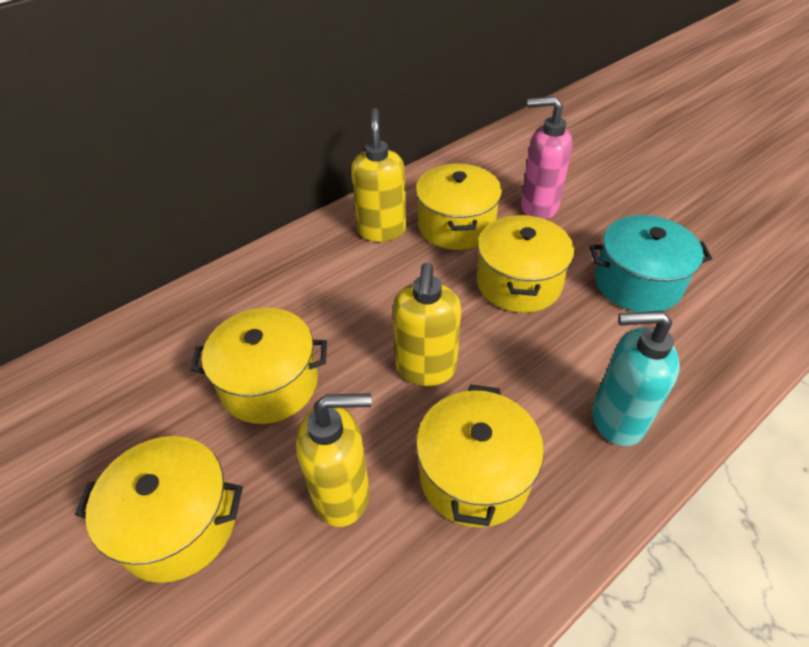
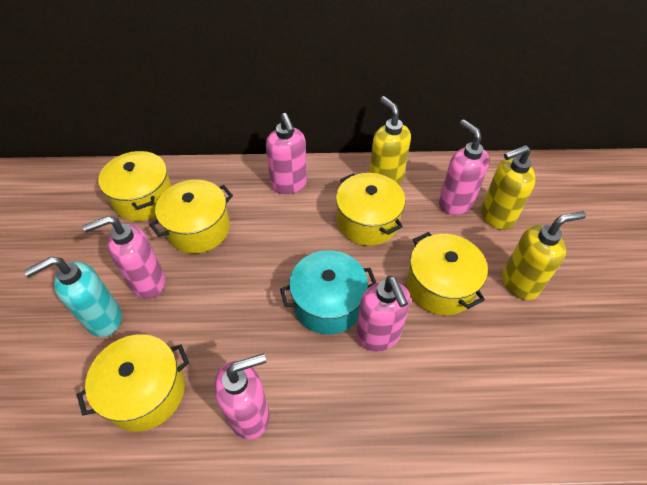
pink soap dispenser: [521,96,573,219] = 1 -> [83,216,165,299] [214,353,270,440] [266,113,307,194] [356,276,411,351] [439,119,490,215] = 5

